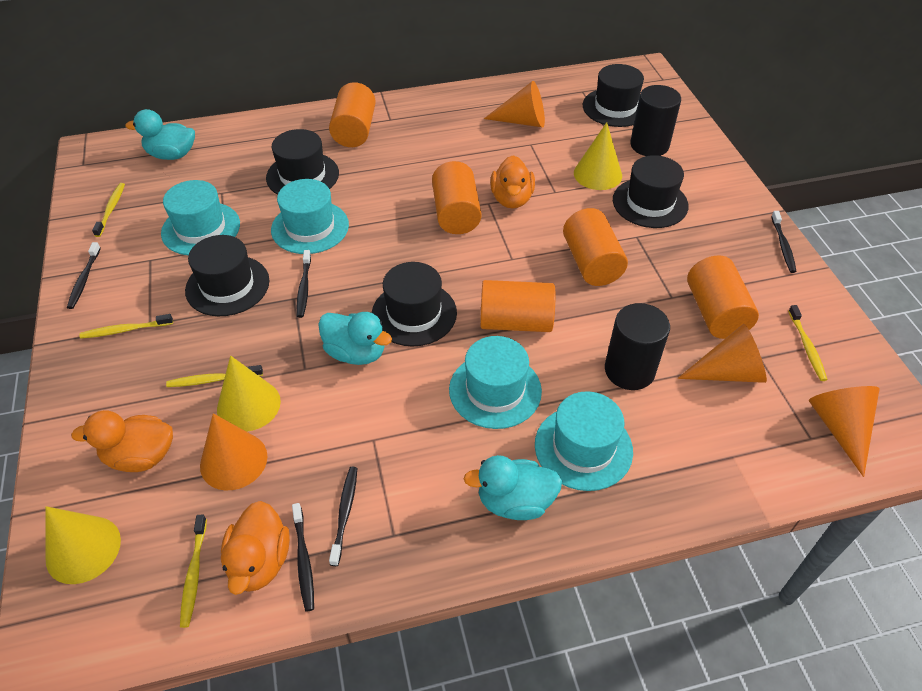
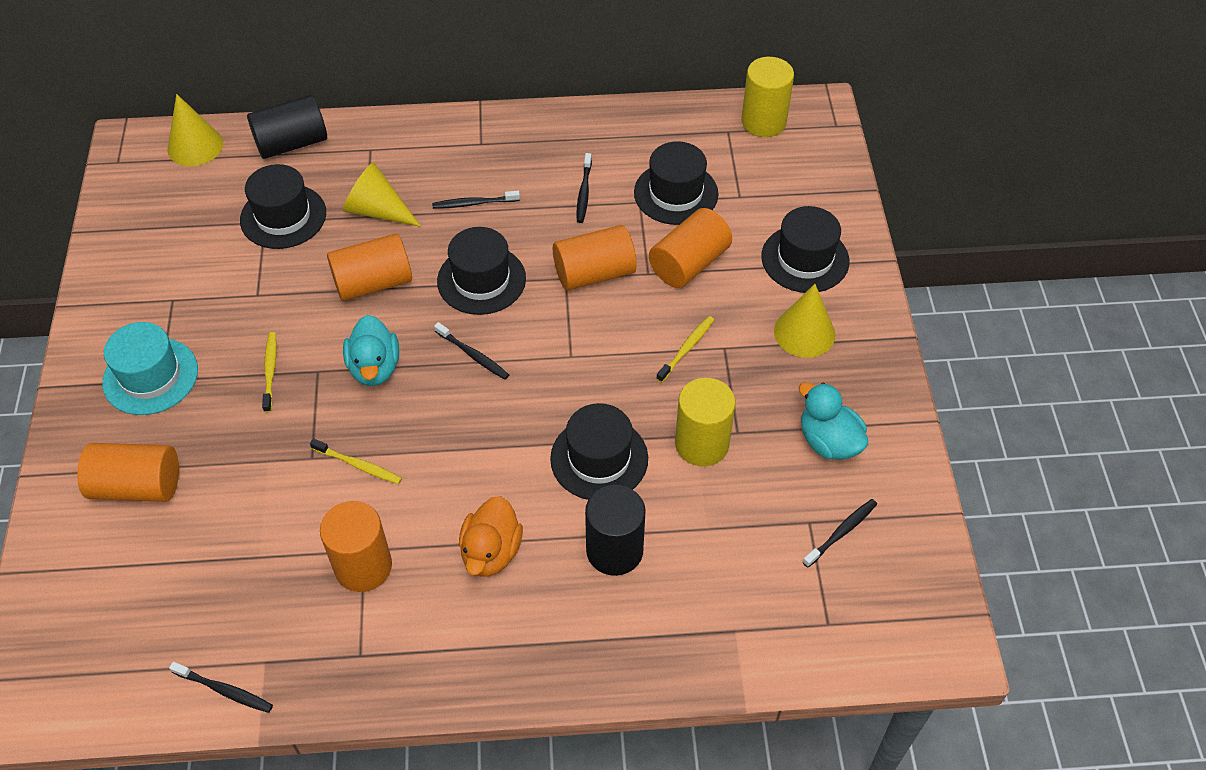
orange cone: [200,413,267,490] [484,81,545,127] [677,324,767,383] [809,386,880,477] = 4 -> none = 0
orange duck: [71,410,173,472] [221,501,290,595] [490,155,535,209] = 3 -> [459,496,523,577] = 1
turquoise duck: [125,109,195,160] [318,312,392,365] [464,455,562,520] = 3 -> [343,315,399,386] [799,382,868,460] = 2
turquoise hat: [161,180,240,255] [271,179,349,254] [449,336,542,429] [535,391,633,491] = 4 -> [102,322,198,415] = 1
yellow cylinder: none = 0 -> [675,378,736,466] [742,57,794,137] = 2
yellow toothbrush: [79,314,173,339] [92,183,125,237] [166,365,263,387] [180,515,207,628] [788,305,828,381] = 5 -> [262,332,277,413] [310,439,402,484] [656,316,714,382] = 3

